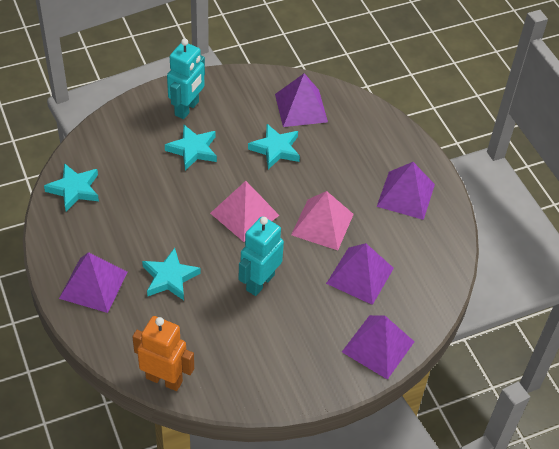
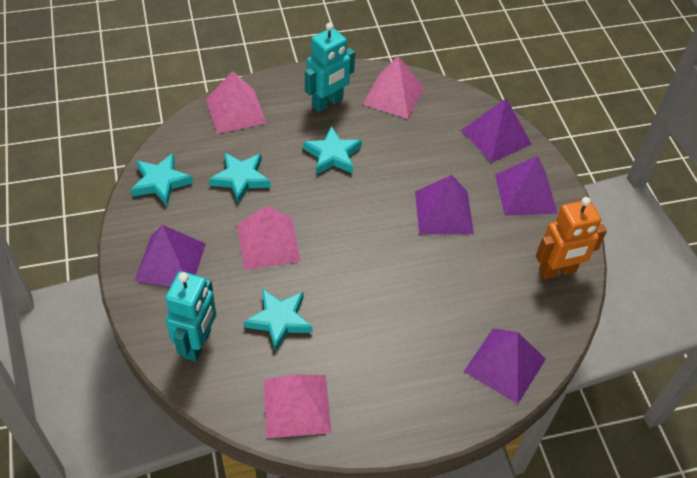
pink pyramid: [210,181,280,242] [291,191,354,250] = 2 -> [206,71,267,134] [237,206,301,270] [264,374,332,438] [363,56,425,119] = 4

